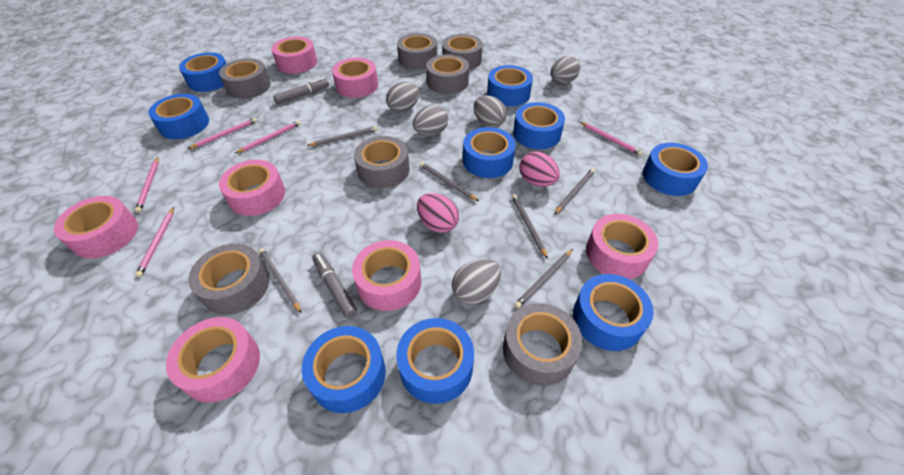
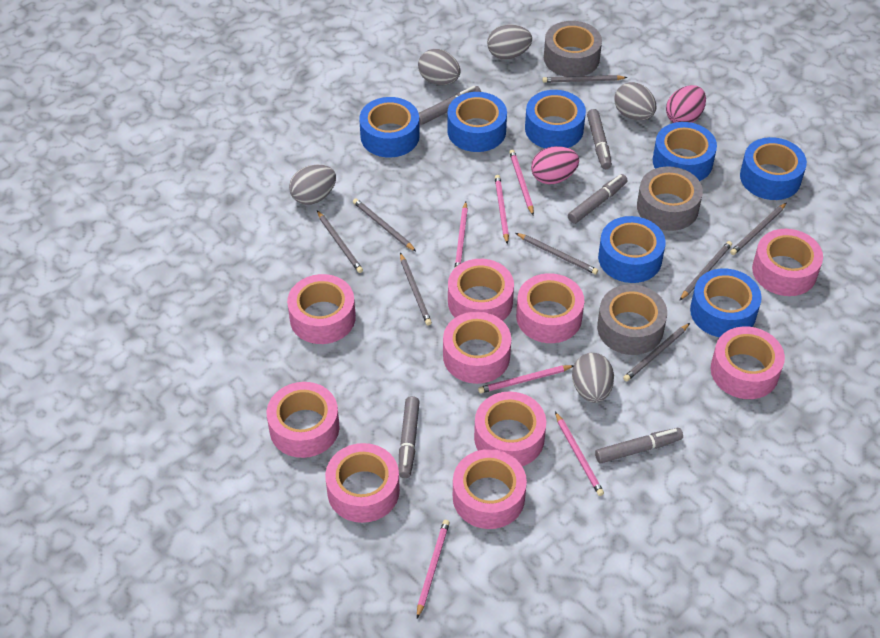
blue tape: [148,94,209,139] [179,52,226,92] [302,326,386,413] [396,318,474,404] [463,127,516,178] [487,65,533,107] [513,102,565,149] [573,274,654,351] [643,143,708,196] = 9 -> [359,97,420,158] [447,92,507,152] [525,90,586,148] [598,216,666,283] [653,122,717,181] [690,268,762,337] [740,137,807,200] = 7
grey marker: [273,78,329,104] [312,252,357,319] = 2 -> [399,396,420,478] [419,86,481,125] [568,174,628,224] [587,109,612,169] [595,428,683,463] = 5
grey pencil: [259,249,302,313] [307,126,378,146] [420,162,479,201] [512,194,548,259] [515,249,573,308] [554,168,595,214] = 6 -> [317,210,363,273] [353,198,416,251] [400,253,432,325] [516,233,598,274] [542,75,627,83] [623,323,690,382] [680,241,732,300] [730,203,787,255] = 8
grey tape: [188,244,269,315] [219,58,271,99] [354,136,410,188] [397,33,438,70] [426,54,469,94] [442,34,483,70] [503,303,582,386] = 7 -> [544,21,602,77] [597,284,667,355] [637,166,703,231] = 3
pink pencil: [135,157,159,213] [135,207,174,277] [188,118,257,149] [236,120,301,153] [580,122,643,156] = 5 -> [417,520,450,618] [455,202,468,268] [478,365,574,393] [495,175,509,244] [509,149,534,216] [555,412,604,496] = 6
pink tape: [54,196,138,258] [166,317,260,403] [219,160,285,216] [271,37,317,74] [332,58,378,98] [352,240,421,311] [586,214,658,279] = 7 -> [267,382,339,458] [287,274,356,344] [325,443,400,523] [443,312,511,384] [448,259,514,321] [453,449,527,529] [474,391,546,466] [516,273,584,343] [711,327,785,399] [752,229,823,296] = 10

